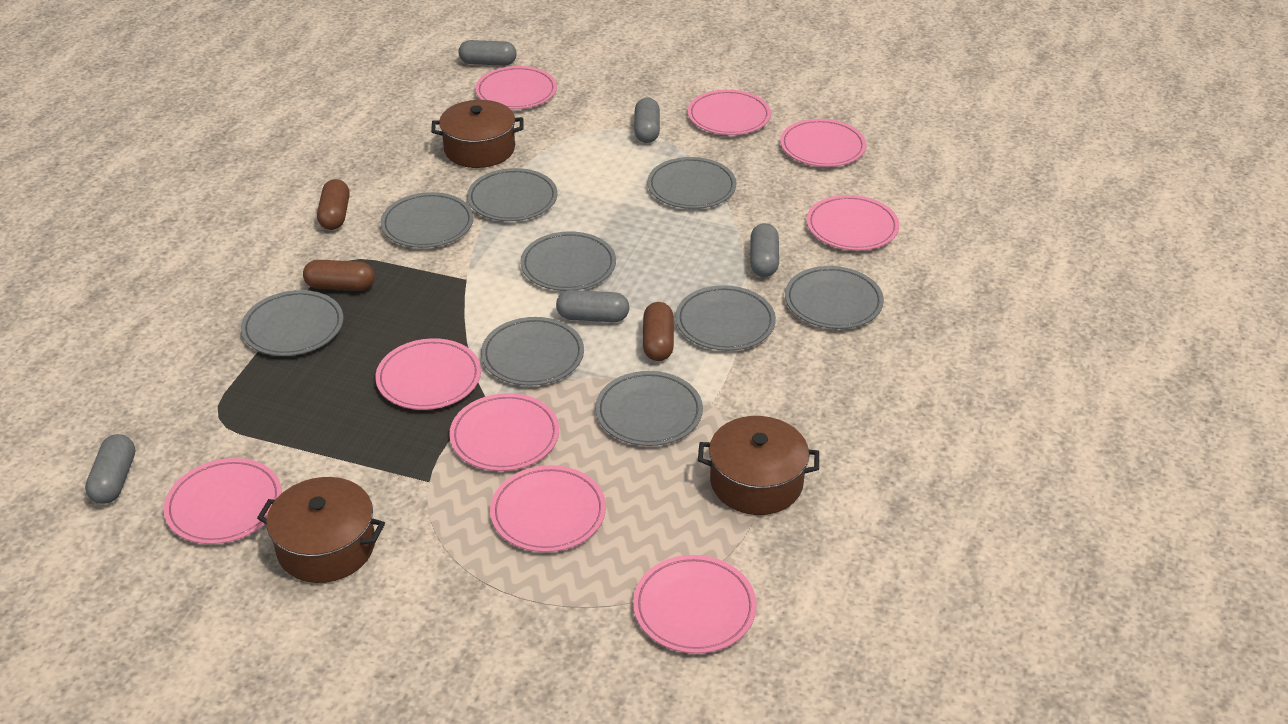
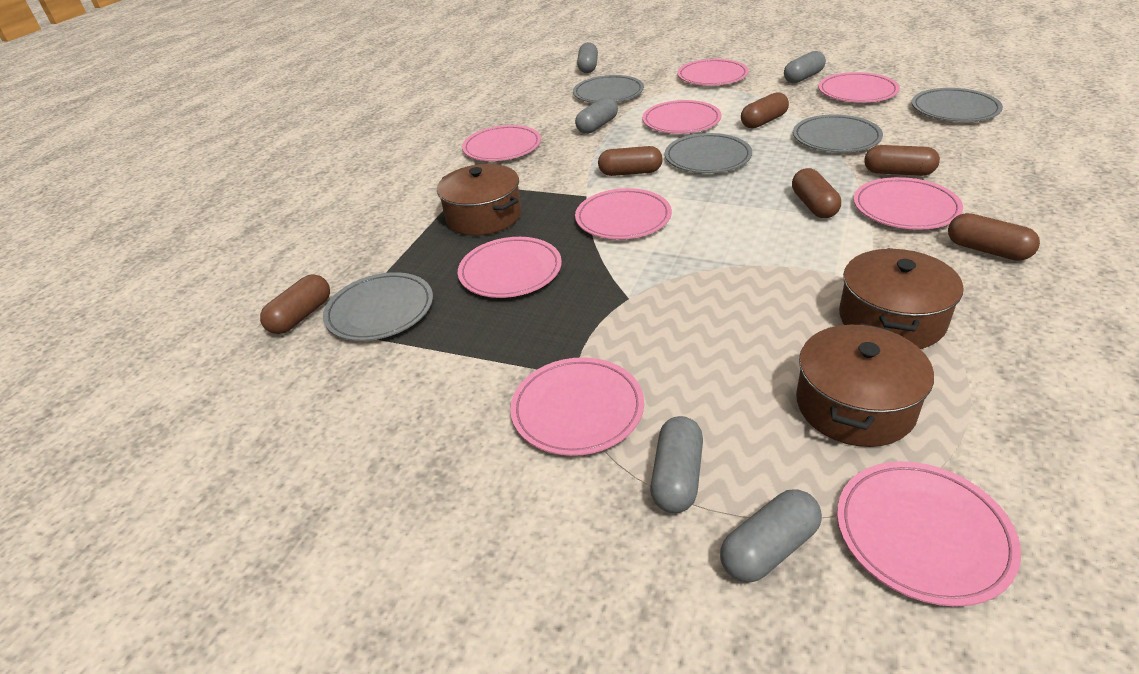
brown capsule: [303,260,375,291] [317,179,350,230] [643,302,674,361] = 3 -> [260,274,330,334] [598,146,663,176] [741,92,789,129] [792,168,841,218] [864,145,940,176] [948,213,1040,261] = 6
grey plate: [241,290,344,356] [381,192,474,248] [467,168,558,221] [481,317,584,386] [520,231,616,291] [595,371,703,446] [647,157,737,209] [675,285,776,351] [785,266,884,329] = 9 -> [323,272,433,341] [573,75,644,103] [665,133,752,173] [793,114,883,152] [912,88,1003,122] = 5

